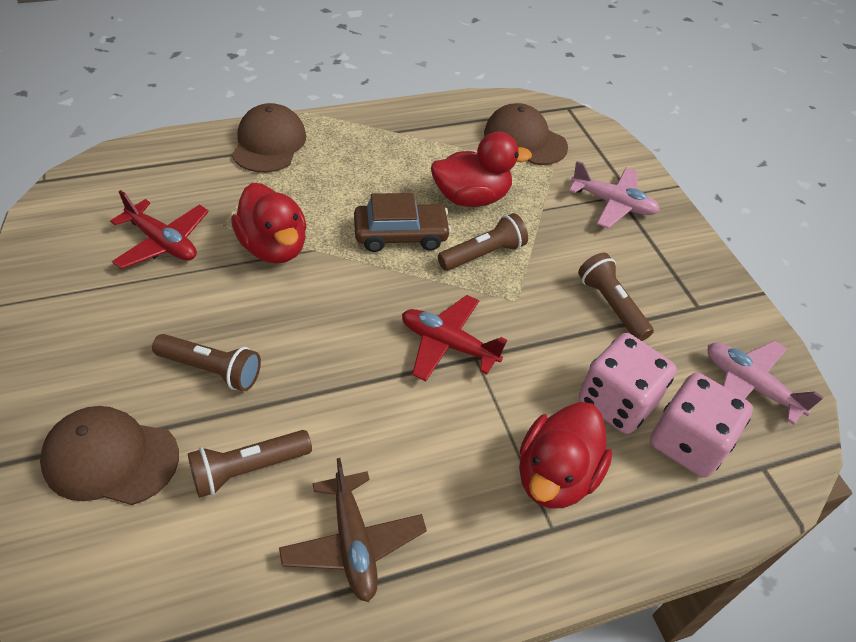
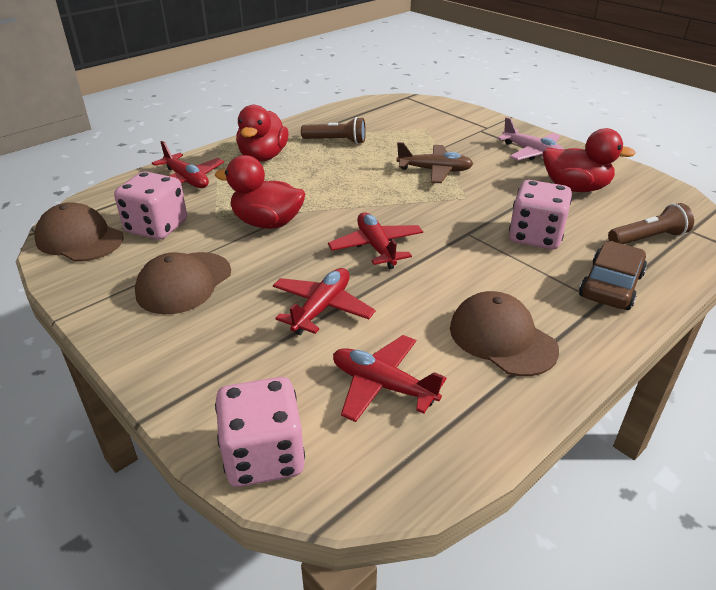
brown flashlight: [152,334,261,391] [188,430,312,498] [438,213,528,271] [578,253,654,341] = 4 -> [301,117,366,144] [608,203,694,244] = 2
pink dice: [579,333,677,434] [650,373,753,478] = 2 -> [114,171,187,240] [215,377,305,487] [509,180,572,249] = 3
pink plane: [569,161,660,229] [708,341,824,425] = 2 -> [497,117,565,160] = 1
red plane: [110,190,209,269] [402,295,507,381] = 2 -> [152,141,224,188] [273,268,375,335] [328,212,423,269] [333,335,446,422] = 4

